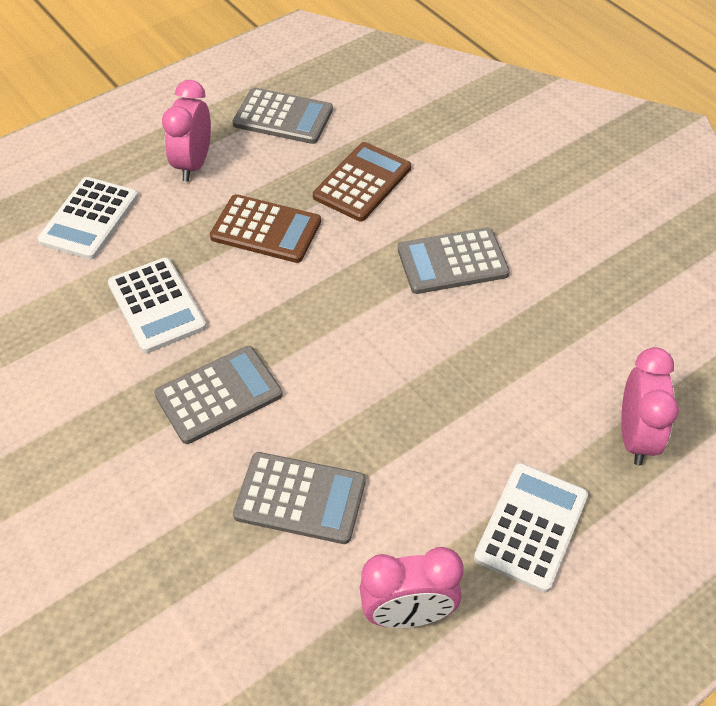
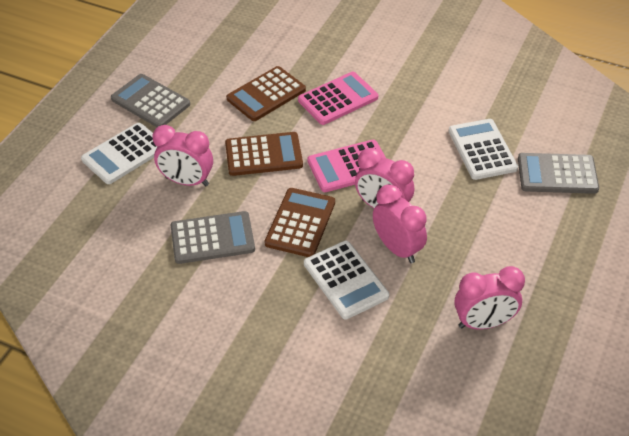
brown calculator: [210,194,321,263] [313,142,411,221] = 2 -> [225,132,303,176] [226,66,306,121] [265,188,335,257] = 3
grey calculator: [154,346,283,444] [233,88,333,144] [233,452,366,544] [398,228,510,294] = 4 -> [111,74,190,127] [171,211,255,264] [518,153,599,194] = 3
pink calculator: none = 0 -> [298,72,378,125] [307,140,386,192] = 2
pink clock: [162,80,211,182] [360,547,464,628] [621,347,679,465] = 3 -> [152,125,213,186] [355,148,414,208] [373,184,427,263] [454,266,525,329] = 4

